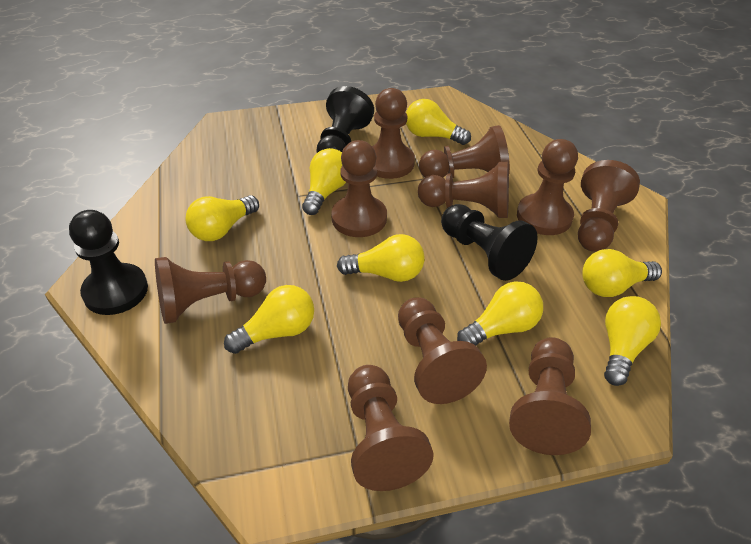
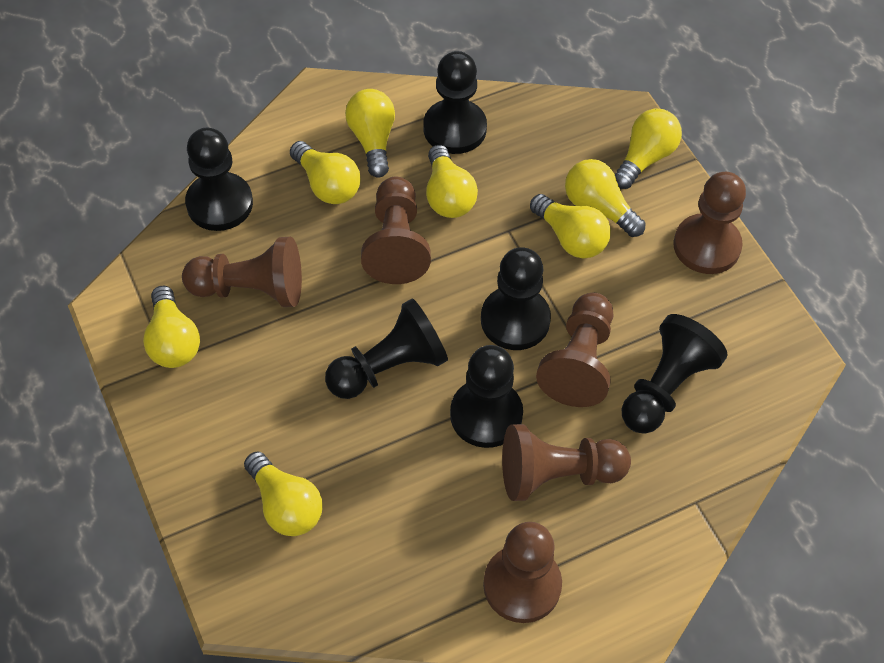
black pawn: [69,210,148,315] [316,86,374,153] [441,204,538,281] = 3 -> [185,128,253,231] [325,298,448,399] [423,51,487,154] [450,345,523,448] [481,247,551,350] [622,314,728,434] = 6
brown pawn: [155,257,266,324] [331,140,387,237] [348,365,433,491] [372,88,415,179] [398,298,487,404] [418,162,509,218] [419,125,510,178] [509,337,591,455] [517,139,578,235] [578,160,640,252] = 10 -> [182,237,302,307] [361,177,431,284] [483,522,562,623] [502,424,631,501] [536,293,613,407] [673,172,746,274] = 6

